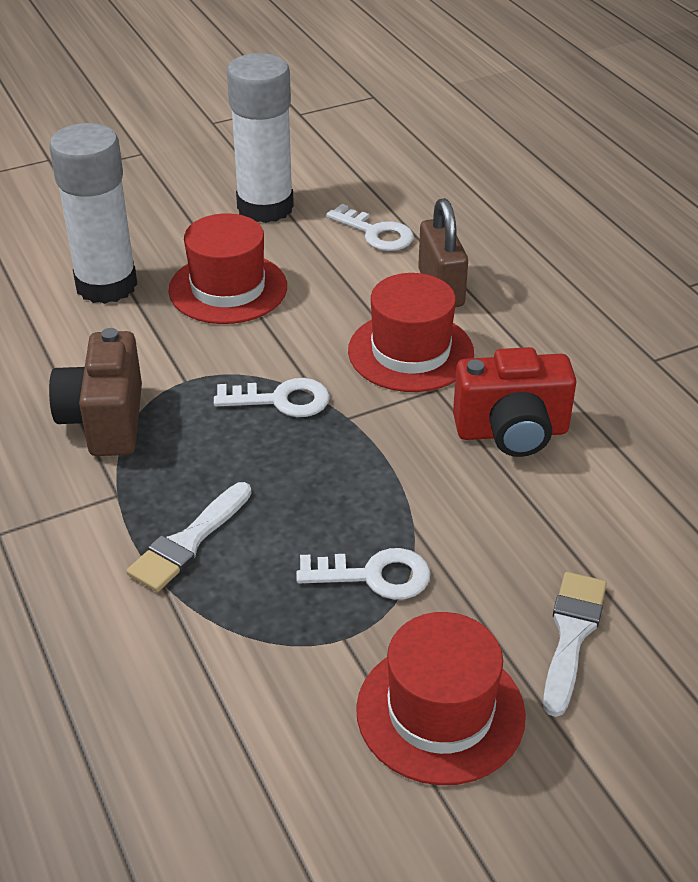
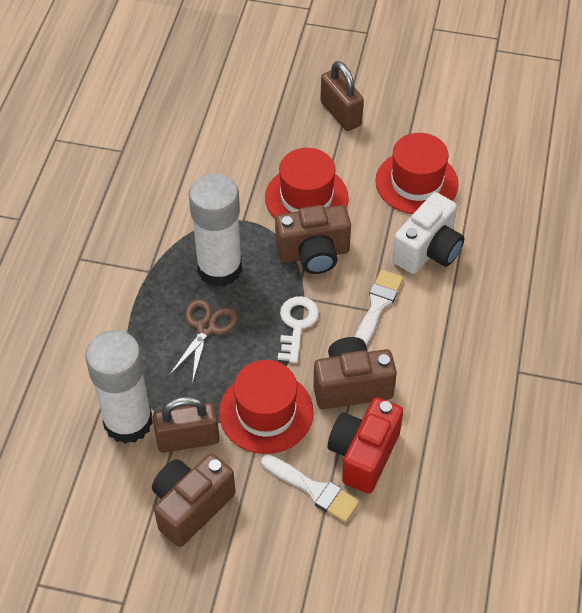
brown camera: [49,328,142,456] = 1 -> [152,453,235,547] [275,205,351,274] [313,337,397,409] = 3
brown padlock: [418,198,468,307] = 1 -> [153,396,219,453] [320,61,364,131] = 2
brown scissors: none = 0 -> [169,299,238,384] = 1
white camera: none = 0 -> [392,192,464,274] = 1
white key: [214,378,330,417] [296,548,430,600] [326,204,414,251] = 3 -> [278,296,319,363] = 1

